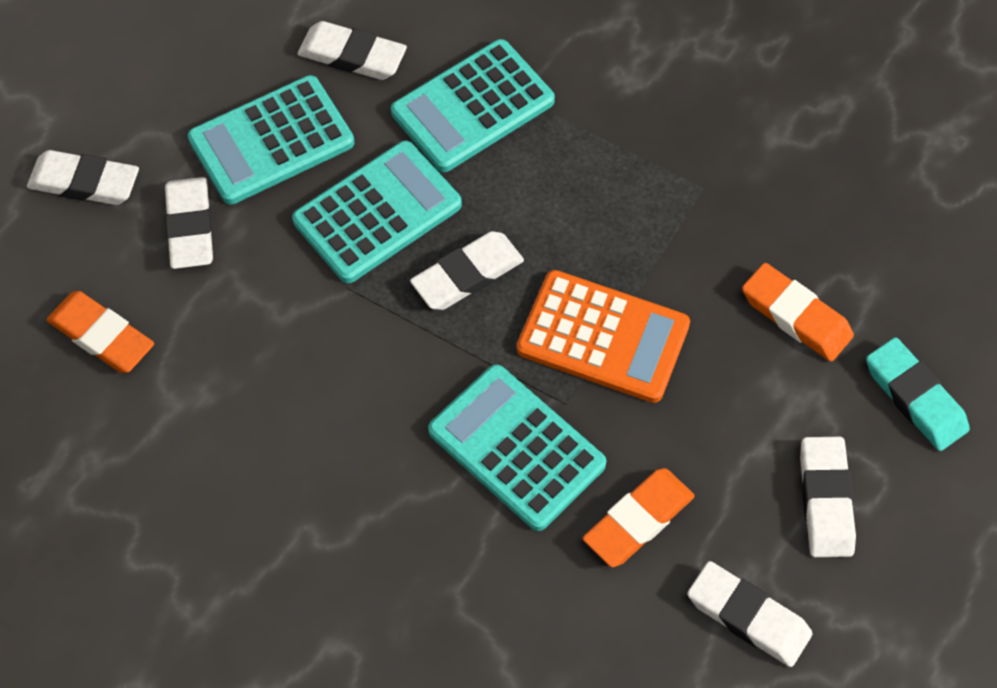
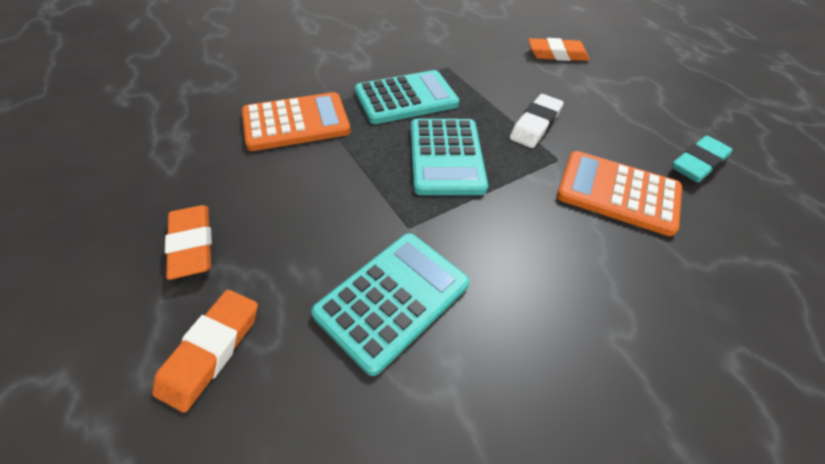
orange calculator: [517,270,690,403] = 1 -> [242,92,351,151] [557,151,682,236] = 2
turquoise calculator: [188,75,354,205] [292,141,462,283] [391,39,555,172] [428,364,606,531] = 4 -> [311,233,470,376] [355,70,459,124] [411,119,488,195] = 3
white eraser: [27,150,139,205] [165,177,213,269] [298,21,407,80] [410,231,524,310] [687,561,813,667] [800,437,856,557] = 6 -> [510,94,564,148] = 1

